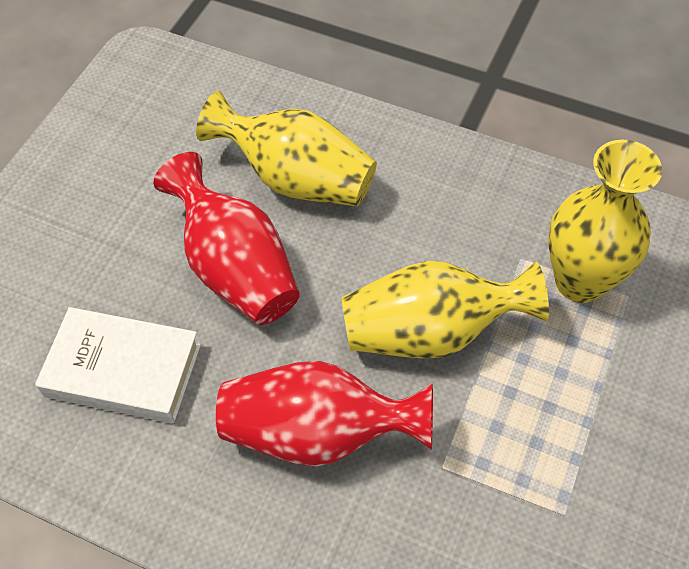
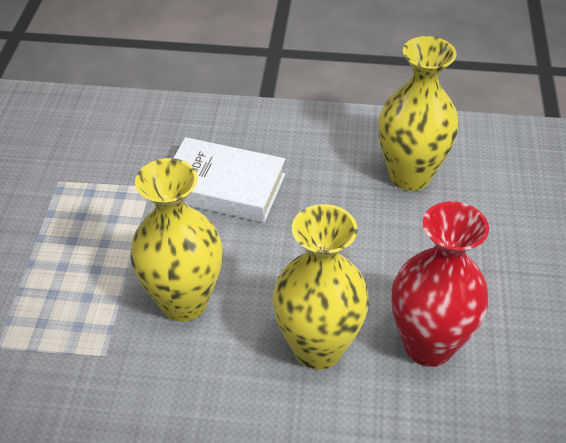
red vase: [153,152,300,325] [216,361,433,466] = 2 -> [392,201,489,367] = 1

